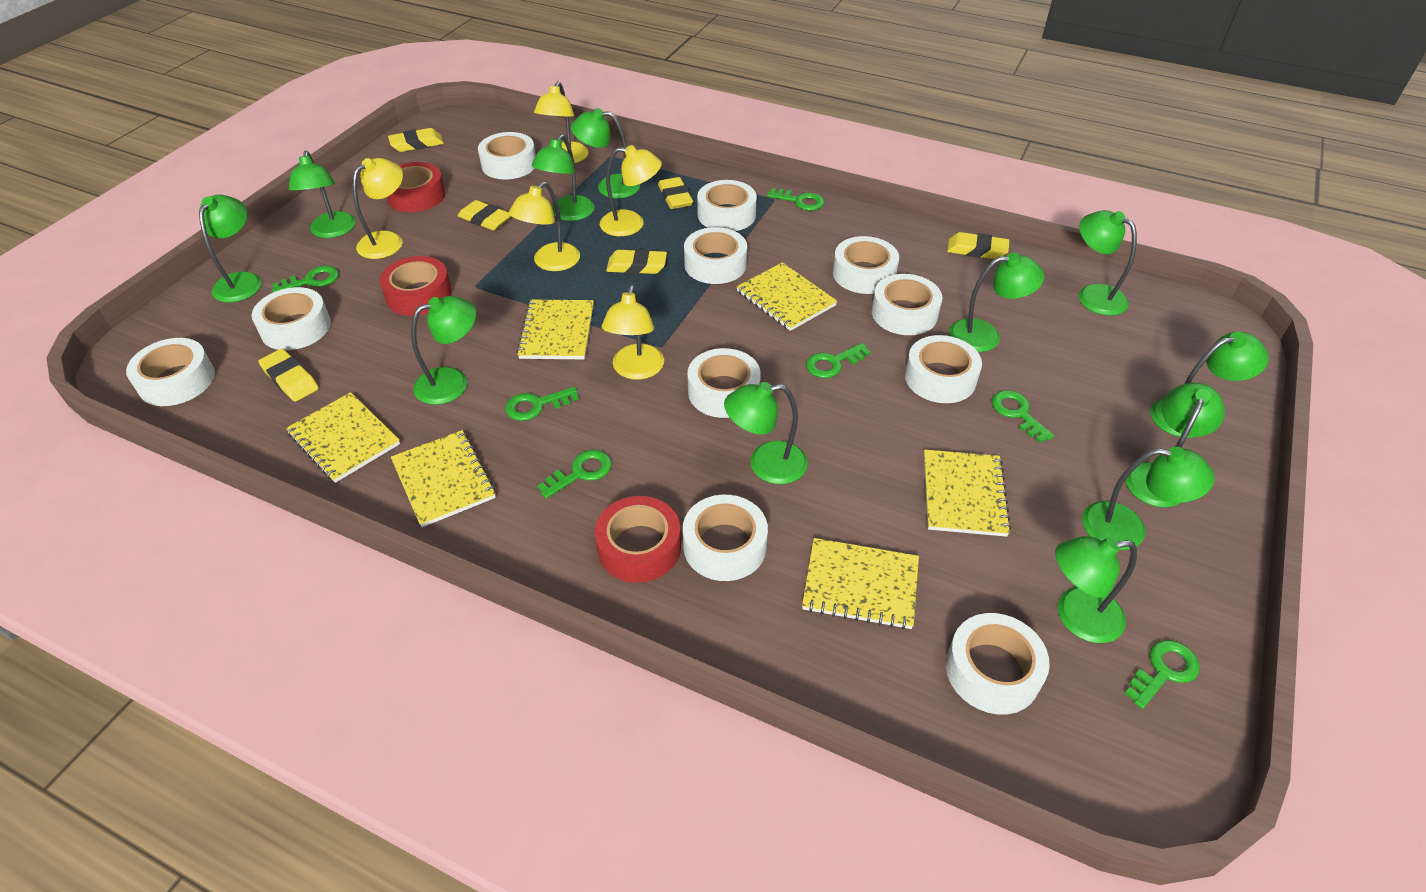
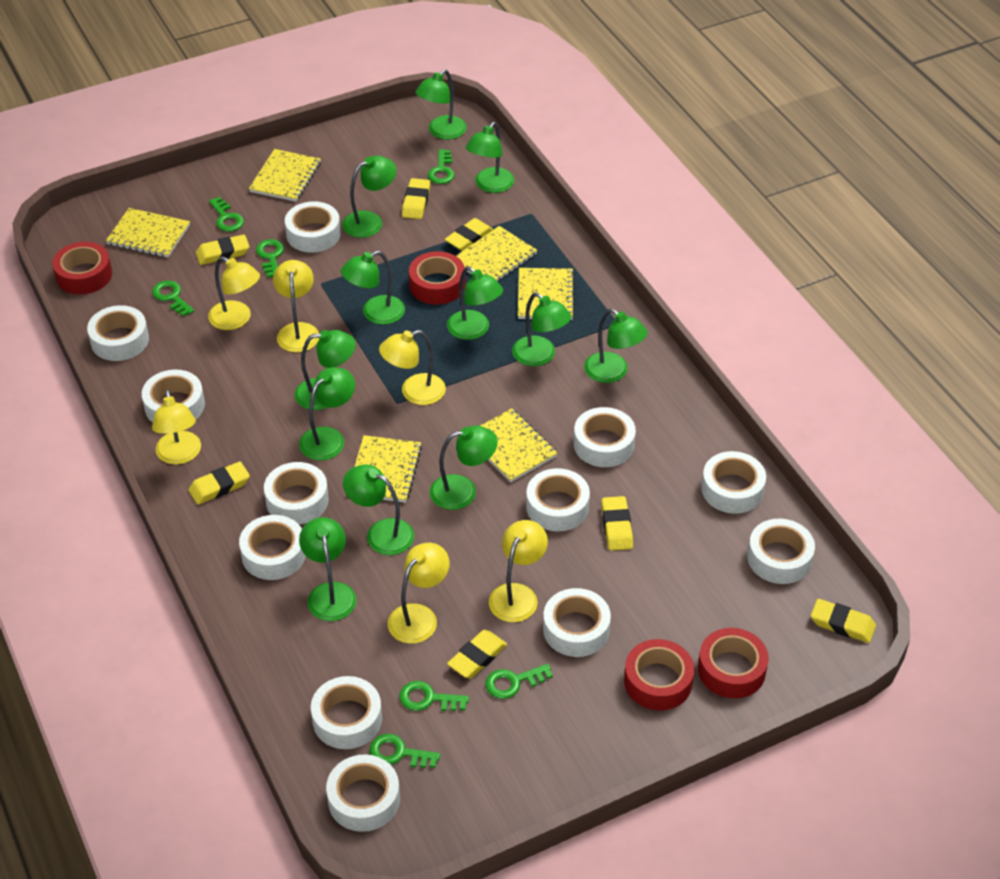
red tape: [380,256,452,316] [386,162,446,212] [595,496,681,583] = 3 -> [52,242,112,294] [409,251,465,305] [624,639,694,710] [698,628,769,699] = 4
white tape: [126,338,215,406] [252,287,331,350] [478,132,536,179] [683,495,768,581] [684,227,747,284] [687,348,761,418] [697,180,757,231] [833,236,899,294] [871,274,942,335] [905,335,982,403] [946,613,1050,715] = 11 -> [87,305,149,361] [142,370,205,423] [239,515,306,580] [264,462,329,524] [285,201,341,253] [311,676,382,749] [326,754,400,832] [526,468,590,531] [543,588,611,657] [574,407,636,467] [701,451,766,514] [747,519,815,584] = 12
yellow eraser: [258,349,319,402] [388,128,444,152] [458,200,511,230] [606,249,667,274] [658,177,693,209] [947,232,1009,259] = 6 -> [188,461,250,505] [196,234,249,265] [402,178,430,219] [445,218,494,251] [447,630,507,678] [601,496,633,551] [811,599,876,643] = 7
yellow lamp: [353,158,403,259] [509,182,580,271] [534,81,589,163] [600,145,662,236] [602,285,664,380] = 5 -> [152,389,201,465] [208,256,260,330] [273,260,319,352] [379,330,446,405] [388,543,450,644] [489,520,548,622] = 6

